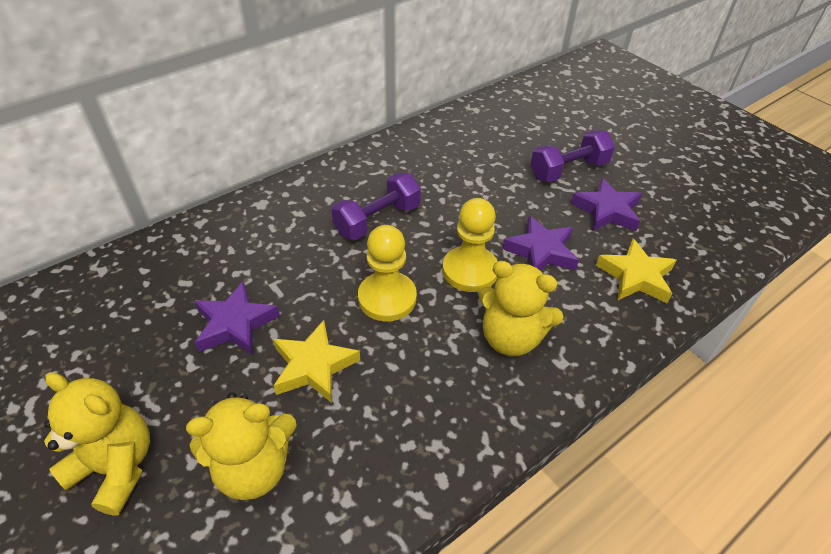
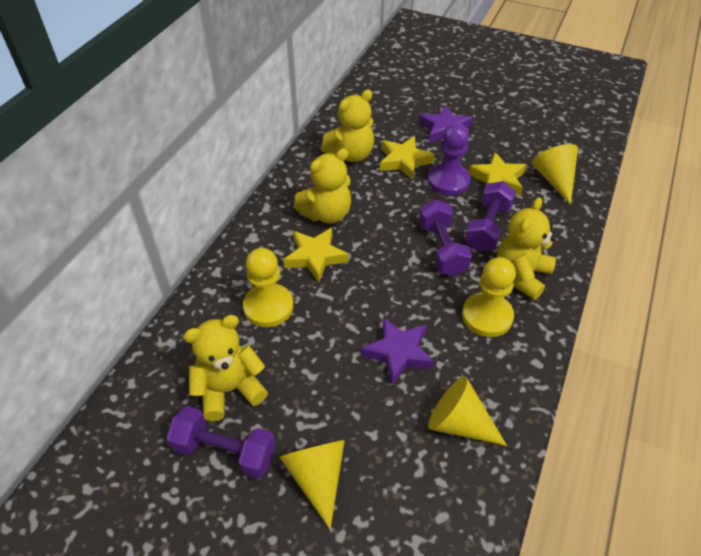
purple dumbbell: [331,173,421,240] [530,130,615,182] = 2 -> [166,406,276,479] [419,199,472,276] [465,181,516,251] = 3
purple pawn: none = 0 -> [428,123,470,196] = 1
purple star: [194,281,280,355] [502,215,579,270] [571,178,642,232] = 3 -> [361,317,434,385] [419,105,473,143] = 2
yellow cone: none = 0 -> [279,440,345,529] [428,376,507,446] [532,144,578,204] = 3
yellow star: [273,320,360,403] [596,238,677,303] = 2 -> [283,228,349,283] [380,136,435,180] [469,152,527,196] = 3
yellow teddy bear: [44,372,150,516] [186,393,297,500] [478,261,563,356] = 3 -> [183,315,268,421] [294,148,351,224] [321,90,374,162] [497,197,556,300] = 4

